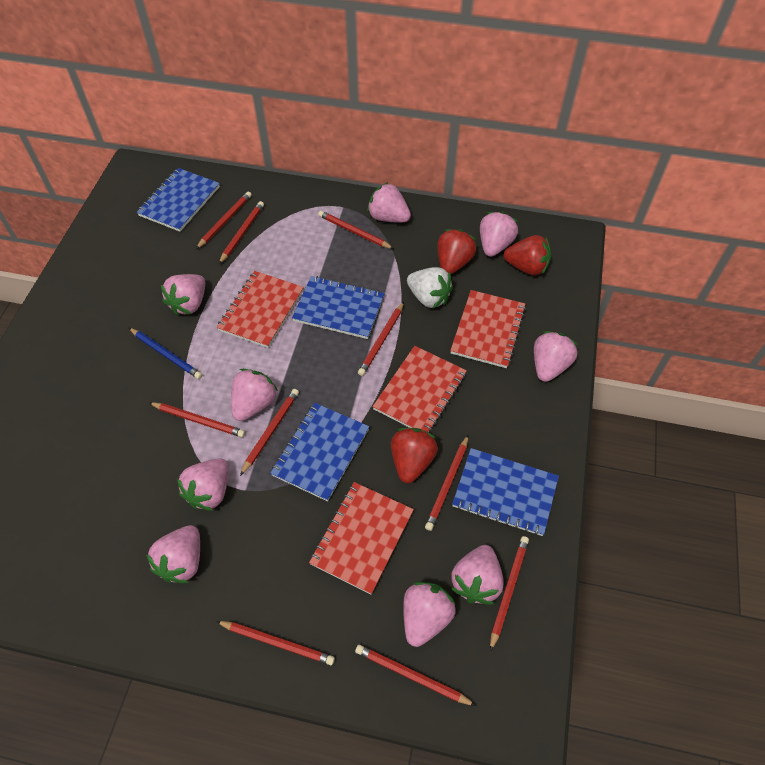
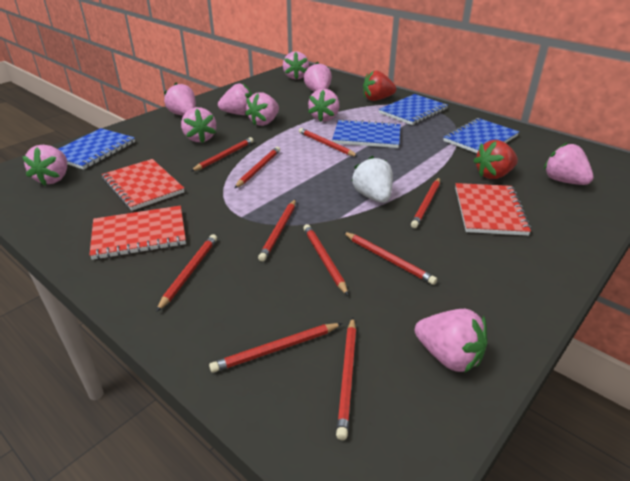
blue pencil: [129,328,202,379] = 1 -> none = 0
pink strawberry: [146,525,200,583] [161,274,205,315] [177,458,229,511] [231,369,278,421] [367,182,411,223] [403,582,456,647] [451,545,504,605] [480,212,518,257] [534,331,578,382] = 9 -> [22,145,67,186] [164,83,196,116] [181,107,216,143] [218,83,253,115] [245,92,279,126] [283,51,309,80] [304,62,332,92] [308,89,339,122] [415,309,487,373] [544,142,594,185] = 10
red notebook: [217,271,304,348] [309,482,414,594] [372,346,467,432] [450,290,526,368] = 4 -> [89,206,186,260] [102,159,184,211] [455,183,531,236] = 3
red strawberry: [391,428,438,483] [437,229,476,274] [504,235,551,275] = 3 -> [363,70,396,101] [473,140,518,179] = 2

